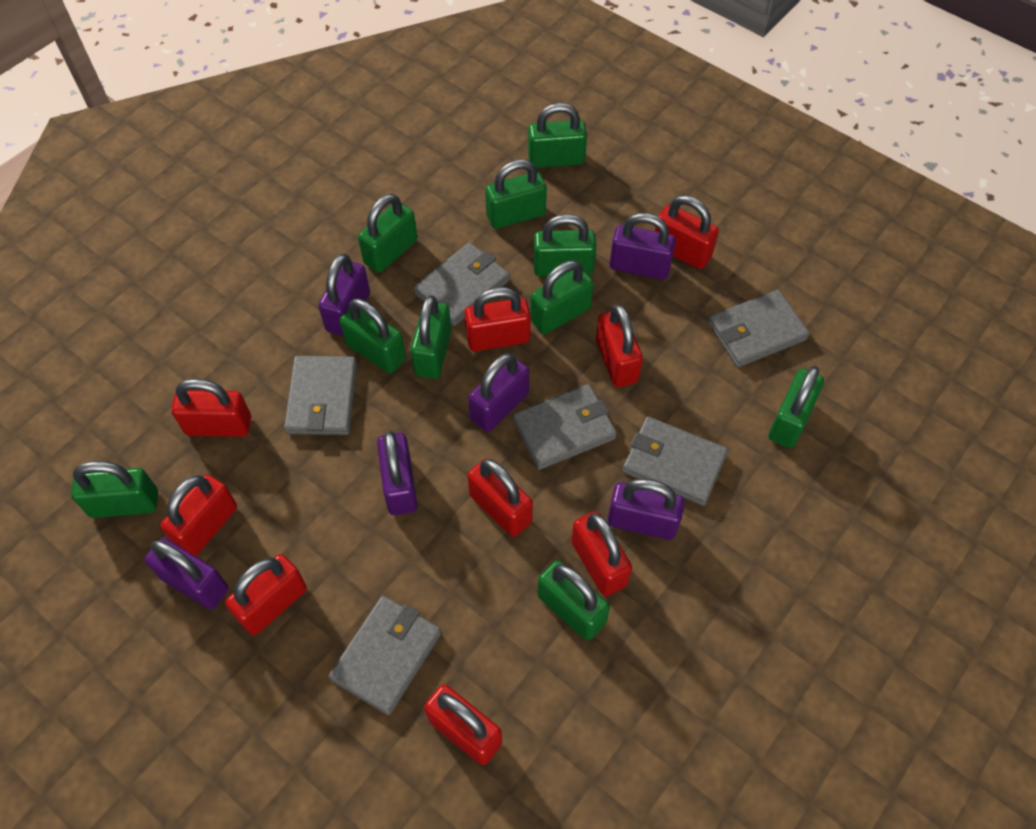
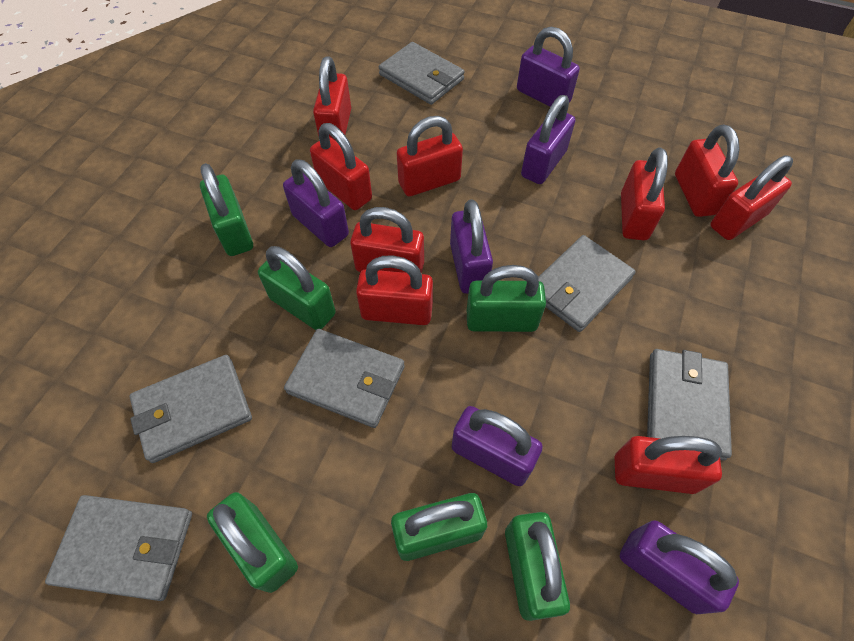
green padlock: [71,461,158,518] [340,299,406,373] [358,194,417,273] [410,295,451,379] [485,159,547,229] [528,103,587,168] [530,260,594,334] [533,214,596,276] [537,560,610,640] [768,366,824,448] = 10 -> [200,163,253,256] [207,492,298,593] [258,246,336,330] [391,493,487,561] [467,265,546,332] [505,512,570,621] = 6

